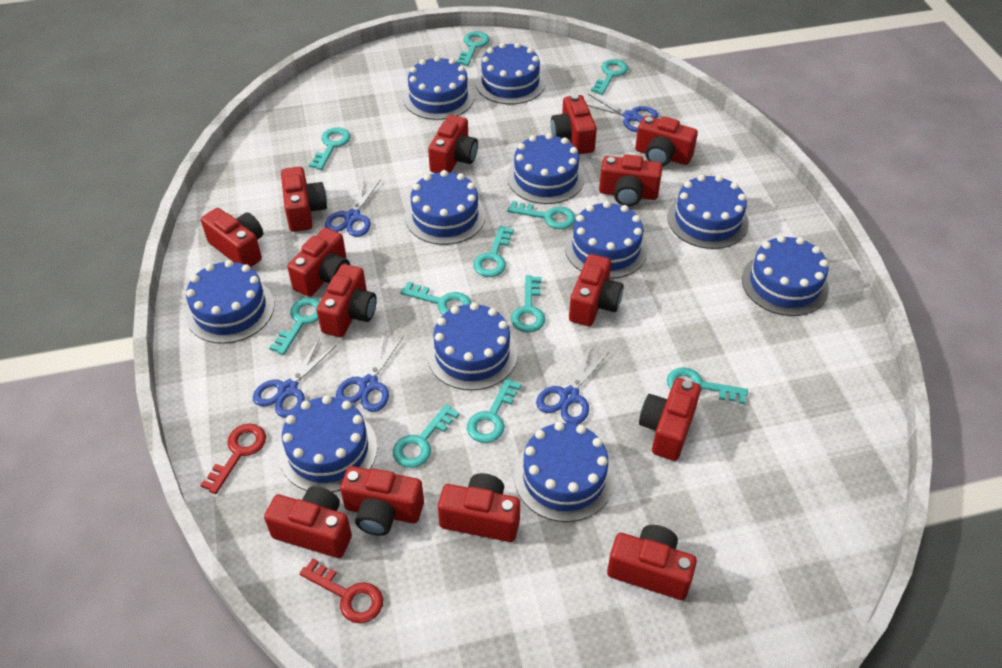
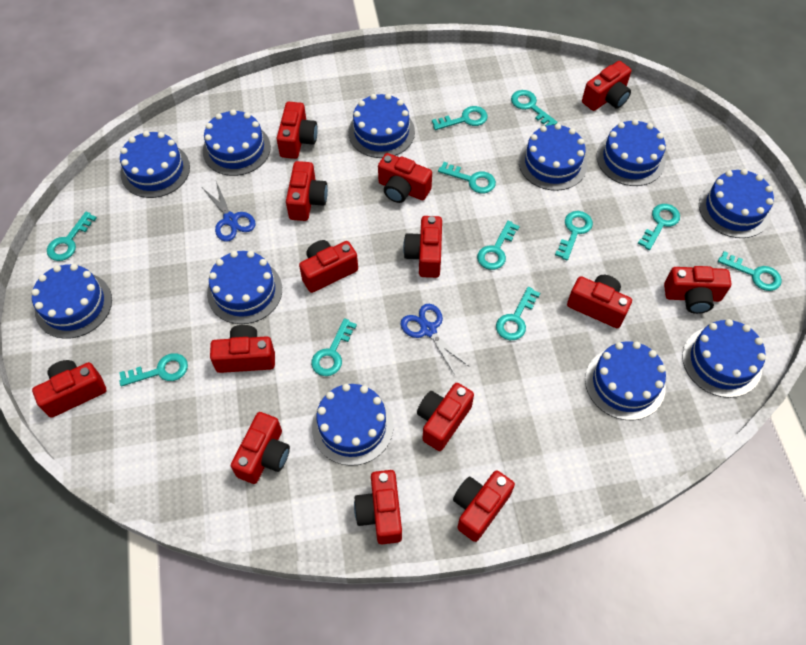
blue scissors: [253,338,336,418] [325,179,381,237] [336,333,404,412] [536,347,609,424] [587,94,658,132] = 5 -> [203,182,256,242] [400,304,470,375] = 2
red key: [200,424,266,494] [299,558,383,623] = 2 -> none = 0

